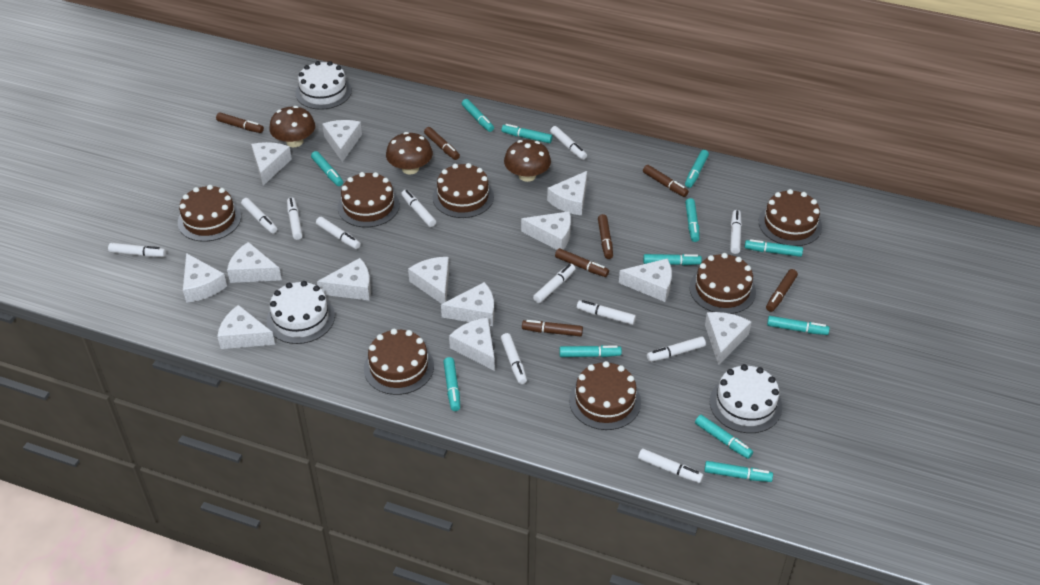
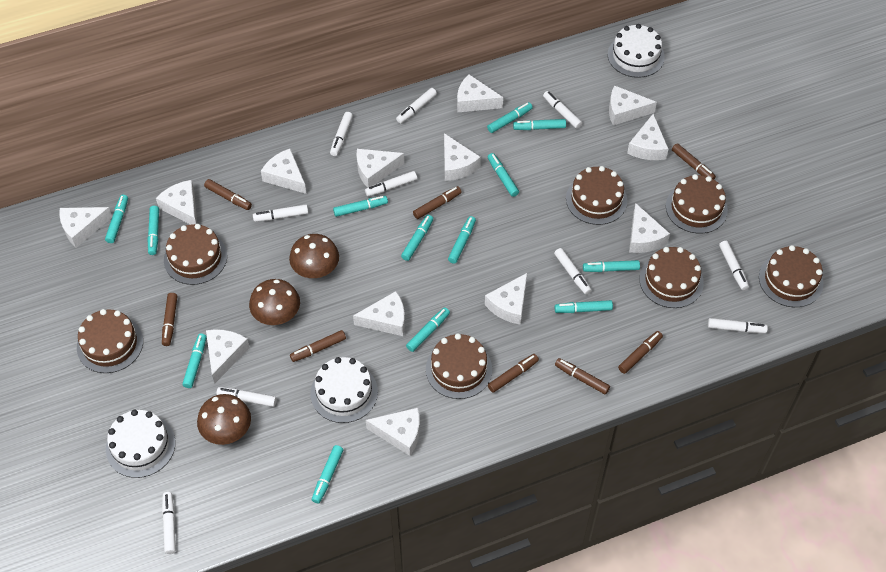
brown marker: [216,113,264,133] [424,127,460,160] [522,320,583,337] [555,248,609,277] [598,214,613,259] [643,165,689,197] [766,269,798,312] = 7 -> [162,293,177,346] [204,179,252,210] [290,330,346,362] [413,186,461,219] [488,354,539,393] [555,358,610,394] [618,331,663,374] [672,143,716,179] = 8
turquoise marker: [311,151,343,186] [443,357,460,411] [462,99,494,132] [502,124,552,143] [559,345,622,357] [643,254,702,265] [685,150,709,188] [685,198,700,242] [695,415,753,459] [704,461,773,482] [745,239,803,257] [767,316,830,335] = 12 -> [105,195,128,243] [147,206,159,255] [182,333,207,388] [312,445,343,503] [333,196,388,217] [401,215,433,261] [406,307,450,352] [448,216,476,264] [487,102,533,133] [488,153,519,197] [513,119,566,130] [555,300,613,313] [583,260,640,272] = 13
white marker: [108,243,166,257] [241,198,277,234] [287,197,303,240] [316,217,361,249] [401,190,436,227] [501,333,527,384] [533,264,576,303] [550,126,587,160] [577,300,636,325] [638,449,704,483] [647,336,706,362] [730,210,742,254] = 12 -> [162,492,176,554] [216,387,277,407] [253,204,308,222] [330,112,353,156] [365,171,417,196] [396,88,437,123] [543,91,582,129] [554,248,592,294] [708,318,768,333] [719,241,749,290] = 10

